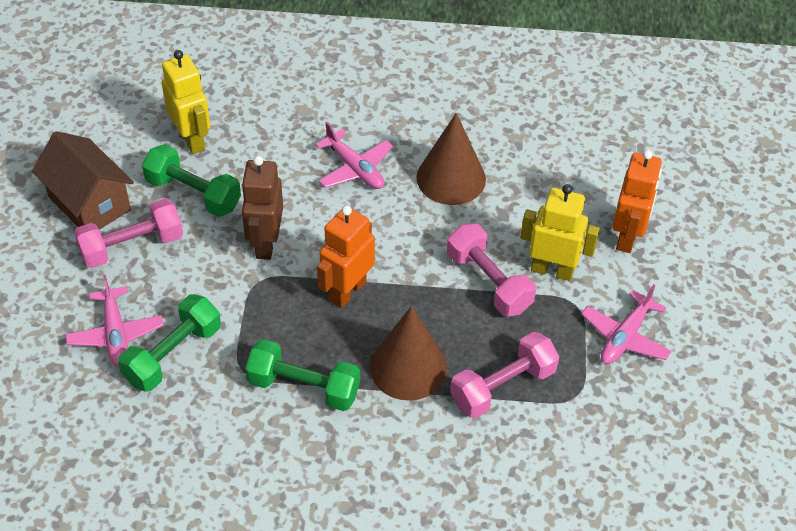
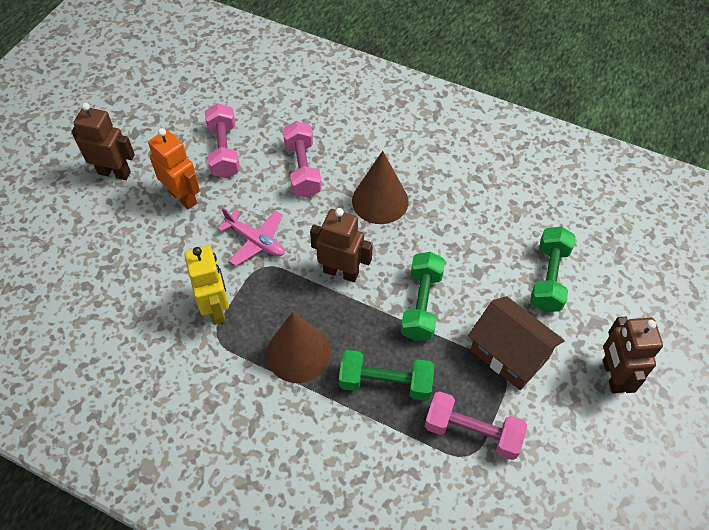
brown robot: [241,156,283,260] = 1 -> [71,103,135,180] [310,208,373,282] [603,317,663,393] = 3
orange robot: [317,205,375,308] [613,150,662,253] = 2 -> [148,128,200,209] = 1
pink plane: [65,275,164,367] [315,122,393,189] [581,284,672,364] = 3 -> [218,208,285,266] = 1
yellow robot: [162,50,210,154] [521,184,600,281] = 2 -> [185,246,229,325] = 1

